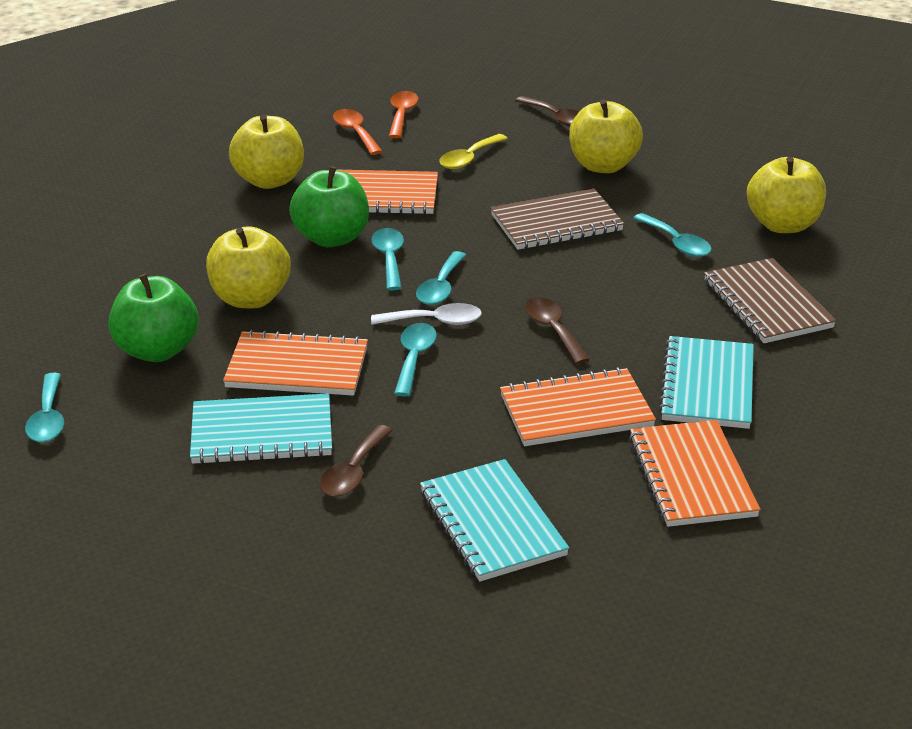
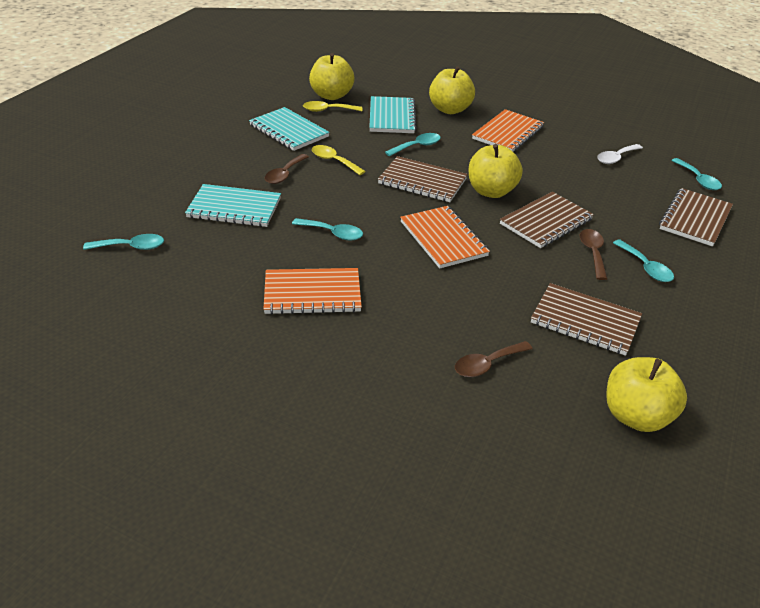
brown notebook: [491,189,624,250] [704,258,836,343] = 2 -> [378,156,468,202] [500,192,594,248] [531,283,642,356] [659,188,733,247] = 4
green apple: [108,274,198,362] [289,166,369,247] = 2 -> none = 0
orange notebook: [223,330,368,396] [336,170,438,215] [500,367,656,446] [629,420,761,527] = 4 -> [264,268,362,315] [400,206,490,268] [472,109,544,151] = 3
orange spoon: [333,109,383,155] [389,91,418,138] = 2 -> none = 0
yellow spoon: [439,134,508,169] = 1 -> [303,101,362,112] [312,145,366,175] = 2

